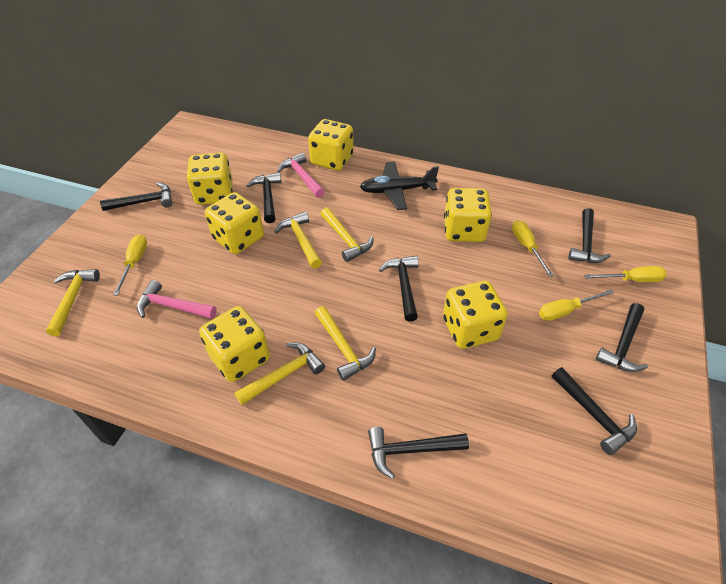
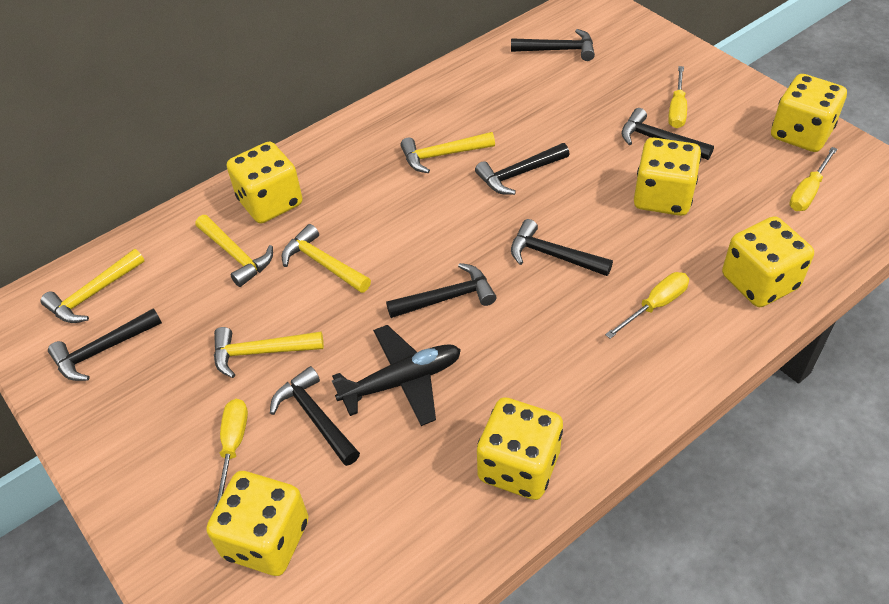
pink hammer: [137,280,217,319] [278,152,325,198] = 2 -> none = 0

